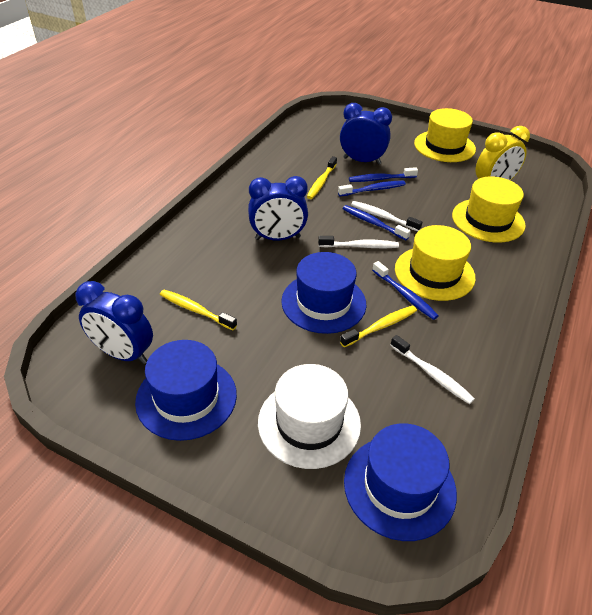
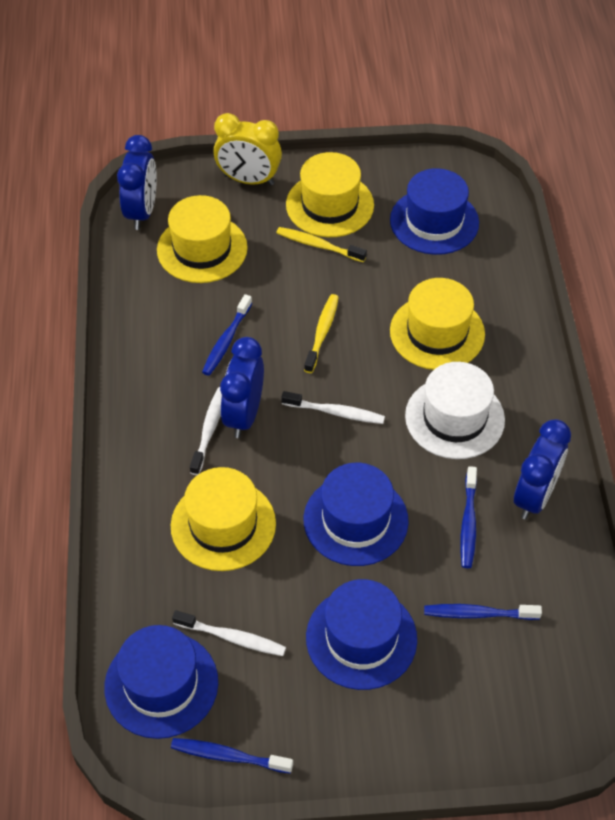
blue hat: [135,340,237,441] [281,252,366,334] [344,423,457,541] = 3 -> [104,625,218,739] [304,463,409,566] [306,579,417,690] [390,168,479,255] = 4
yellow hat: [395,225,476,301] [414,108,476,162] [452,176,526,242] = 3 -> [157,195,248,283] [171,467,276,571] [286,152,374,237] [390,278,485,370] = 4
yellow toothbrush: [160,290,237,330] [307,156,337,199] [340,305,417,347] = 3 -> [276,227,367,262] [304,294,339,373] = 2

